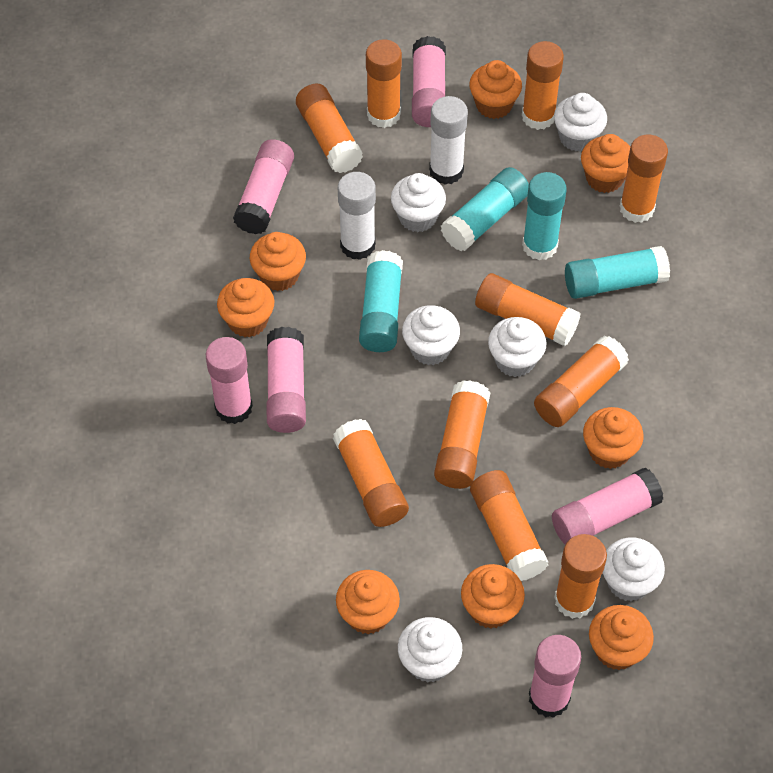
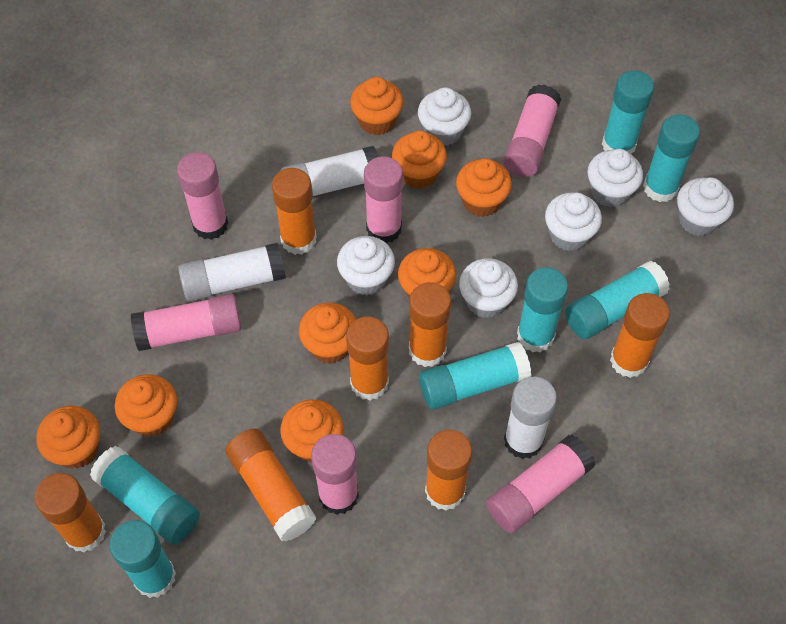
orange glue stick: [296,84,363,173] [333,419,409,527] [366,39,402,128] [434,380,490,489] [470,470,548,581] [475,273,581,346] [522,41,564,130] [534,335,629,427] [554,534,607,619] [620,134,668,223] = 10 -> [34,473,106,553] [225,429,316,542] [272,168,316,255] [346,316,389,401] [409,282,451,367] [425,430,472,511] [610,293,670,378] = 7
turquoise glue stick: [359,250,403,352] [441,167,529,251] [522,172,567,260] [565,246,670,299] = 4 -> [90,446,200,545] [109,520,176,598] [419,342,531,410] [517,267,568,352] [565,261,670,339] [602,70,654,155] [643,114,700,202] = 7
white glue stick: [338,172,376,260] [429,96,468,185] = 2 -> [178,243,286,301] [281,146,379,197] [504,377,557,459] = 3

